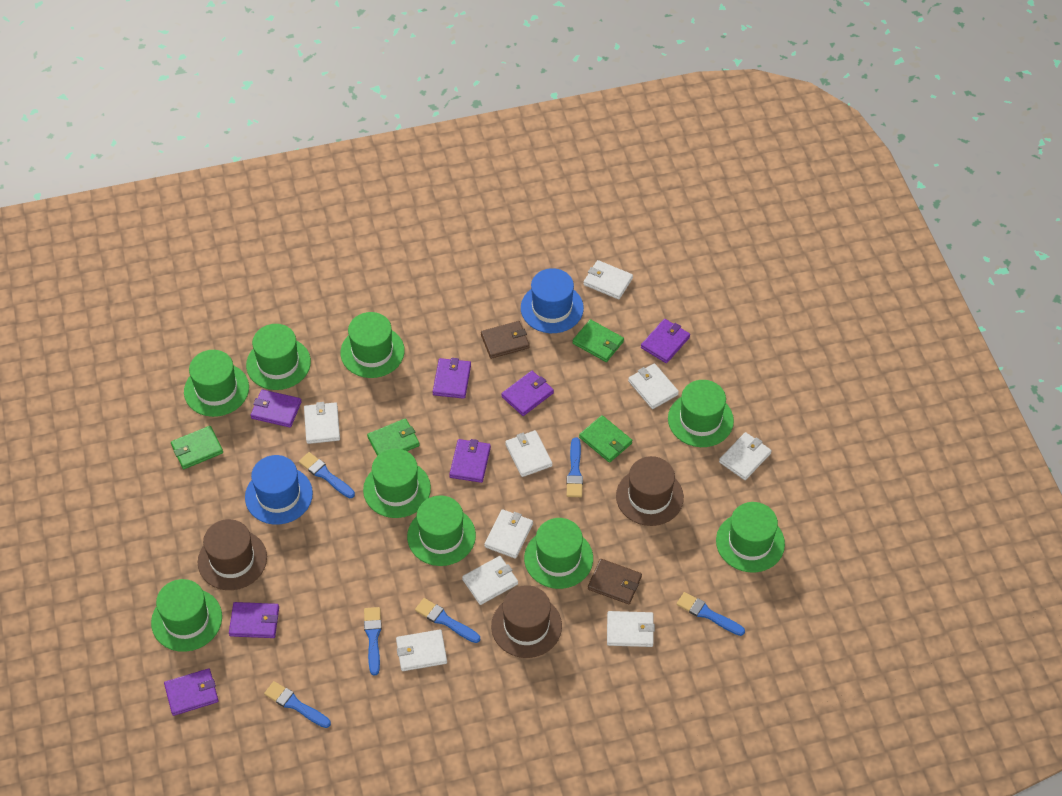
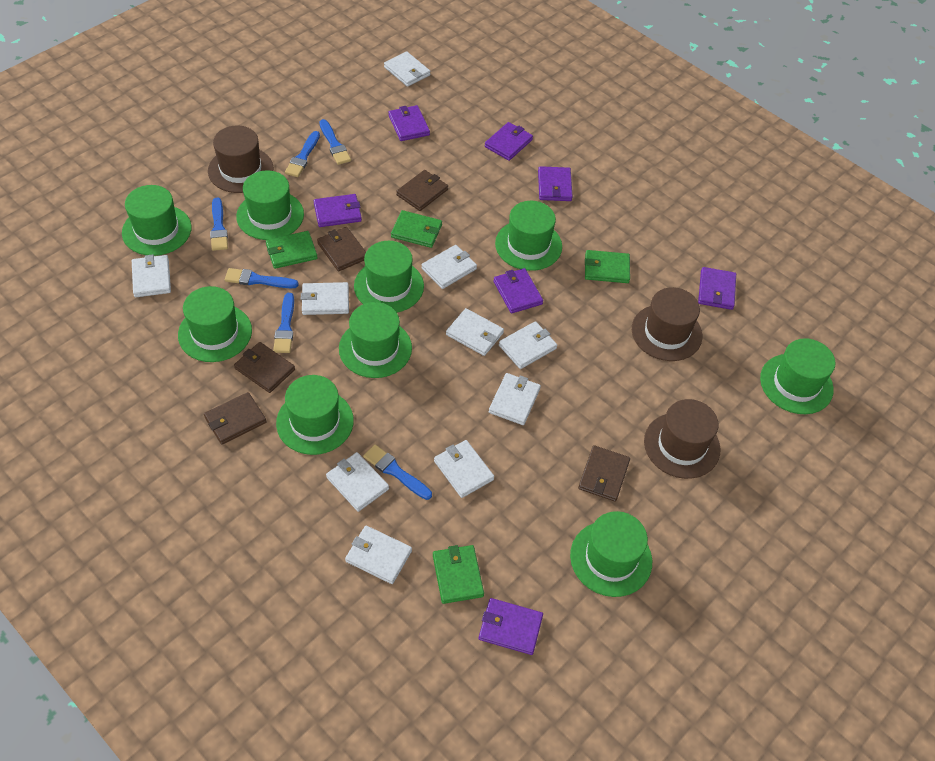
blue hat: [245,455,313,525] [521,268,584,333] = 2 -> none = 0
brown wallet: [481,321,530,359] [588,559,642,604] = 2 -> [204,392,266,445] [234,342,295,393] [317,227,366,272] [396,170,448,211] [578,445,630,502] = 5
white wallet: [304,402,340,444] [396,629,447,671] [462,556,518,605] [484,509,533,559] [505,430,553,477] [584,260,633,299] [607,611,655,647] [628,363,679,409] [719,432,772,480] = 9 -> [132,254,171,297] [301,282,349,315] [326,452,389,512] [345,526,412,584] [384,51,430,87] [421,245,477,289] [434,440,494,498] [446,308,504,356] [489,373,541,425] [499,321,557,369] = 10

